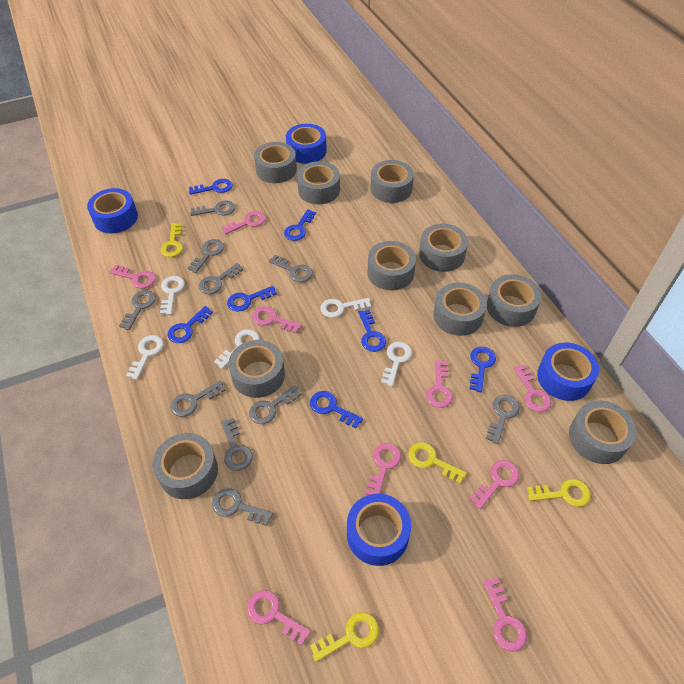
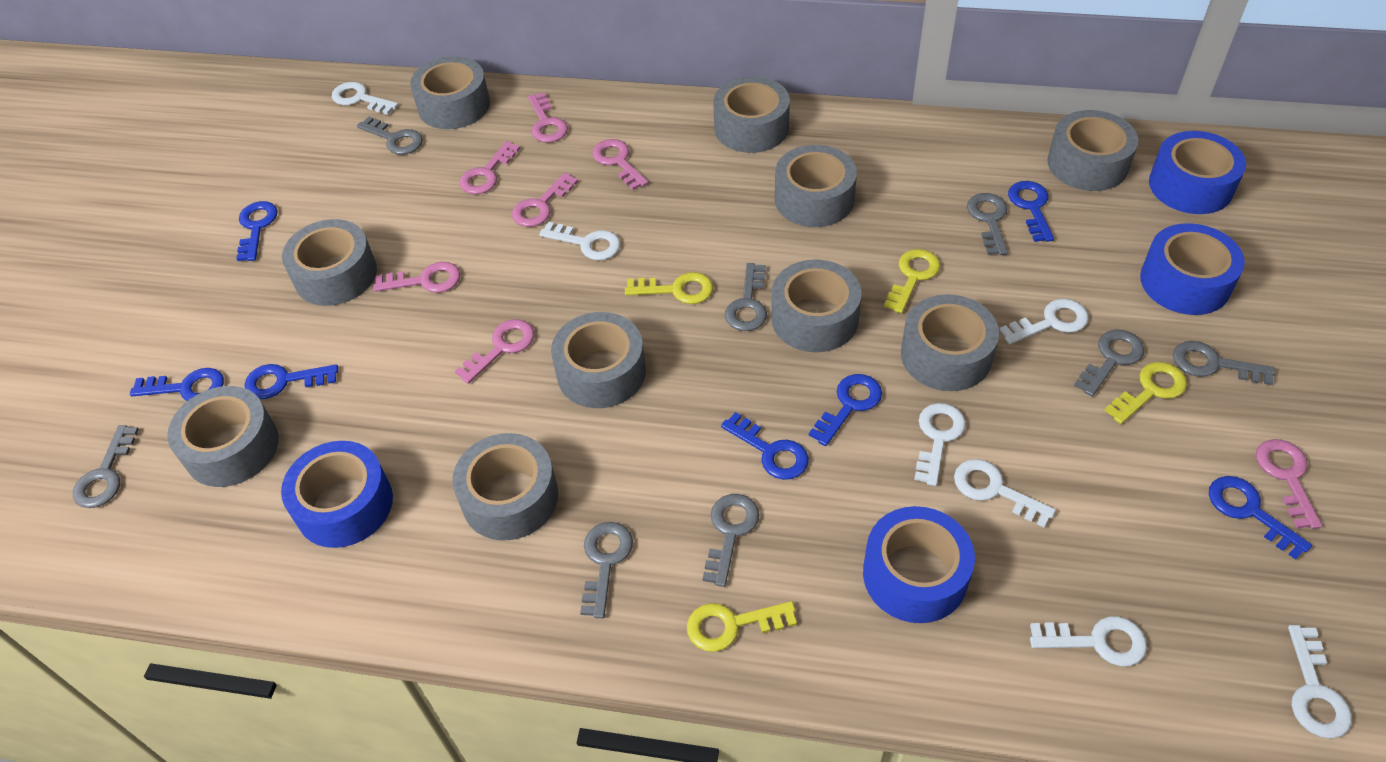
grey key: [119,290,156,330] [171,381,225,417] [188,239,224,273] [190,200,235,216] [199,263,243,294] [212,488,273,526] [221,418,253,471] [249,385,302,424] [269,255,313,282] [486,395,520,444] = 10 -> [73,425,139,508] [357,117,423,155] [580,522,633,618] [703,494,759,587] [725,263,767,331] [967,193,1008,255] [1074,330,1144,397] [1173,341,1275,385] = 8
pink key: [109,265,156,288] [221,211,265,235] [247,590,311,646] [252,306,302,333] [365,443,401,495] [426,360,453,408] [470,460,520,509] [483,578,527,652] [513,365,552,412] = 9 -> [373,262,461,293] [455,319,534,384] [459,141,520,194] [512,173,578,227] [528,92,568,143] [592,139,648,190] [1256,439,1322,529] = 7
white key: [126,335,163,380] [160,276,185,315] [214,329,260,369] [320,298,371,318] [381,342,412,387] = 5 -> [332,82,398,115] [539,222,621,260] [914,403,966,486] [954,459,1056,527] [1000,299,1089,344] [1030,616,1147,666] [1288,625,1352,739] = 7

